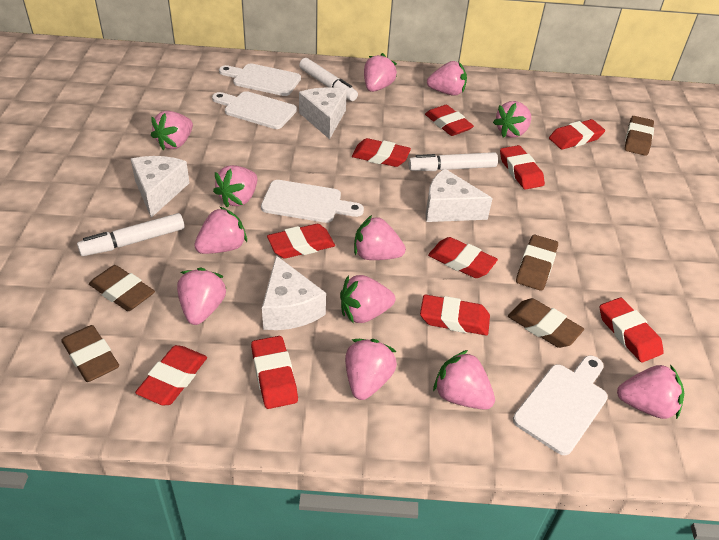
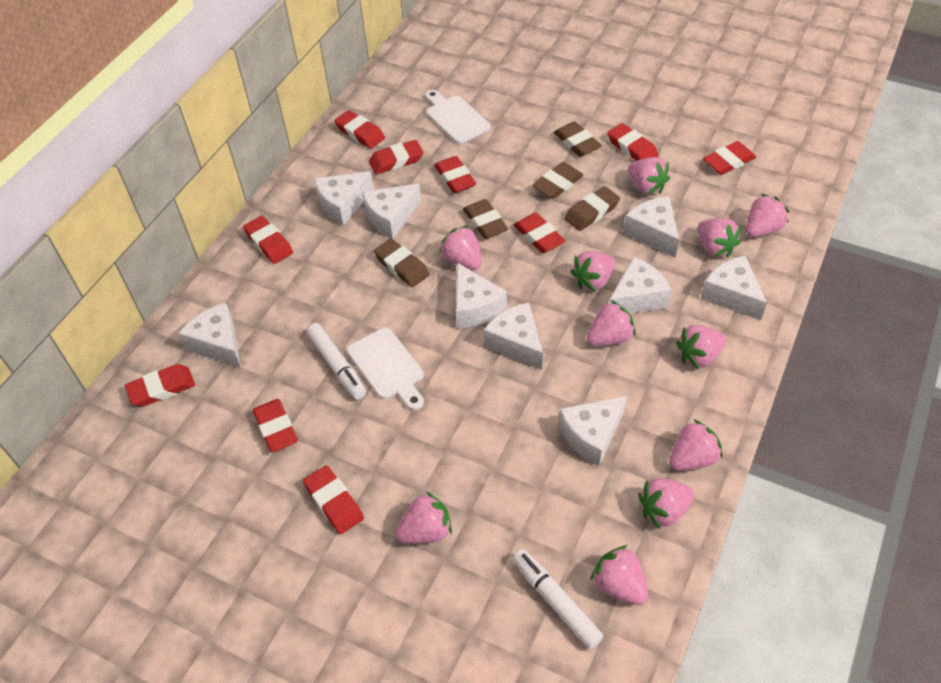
pink strawberry: [151,111,193,150] [177,267,227,325] [194,207,247,254] [213,165,257,207] [340,275,395,324] [345,339,397,400] [354,215,406,260] [364,53,397,92] [427,61,467,96] [433,350,495,410] [493,101,531,138] [617,364,684,419] = 12 -> [395,491,452,543] [439,225,482,270] [570,251,615,292] [587,300,636,346] [590,545,648,605] [628,157,670,195] [638,478,695,529] [669,419,722,470] [676,325,726,370] [697,218,741,258] [746,194,790,237] = 11
white cheese: [131,156,190,218] [262,255,326,330] [299,87,347,139] [425,168,493,222] = 4 -> [178,303,241,368] [314,171,374,226] [362,184,421,239] [456,263,507,328] [484,303,543,370] [559,396,627,466] [609,257,672,314] [623,197,679,258] [701,256,767,320] = 9
white cutting board: [212,91,297,129] [219,63,301,96] [261,180,364,223] [513,355,608,455] = 4 -> [347,327,424,411] [425,90,491,144] = 2
white marker: [77,213,185,256] [299,58,358,101] [408,152,498,171] = 3 -> [307,323,366,400] [513,549,604,649] = 2

